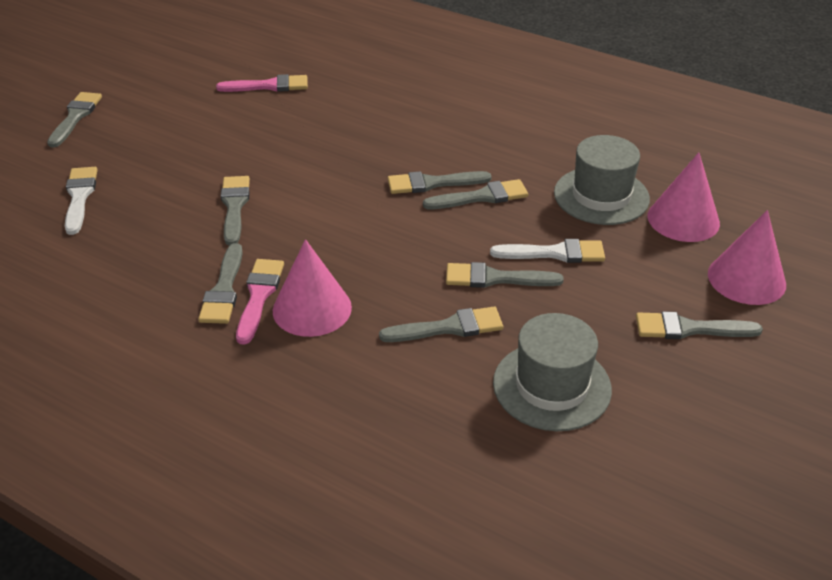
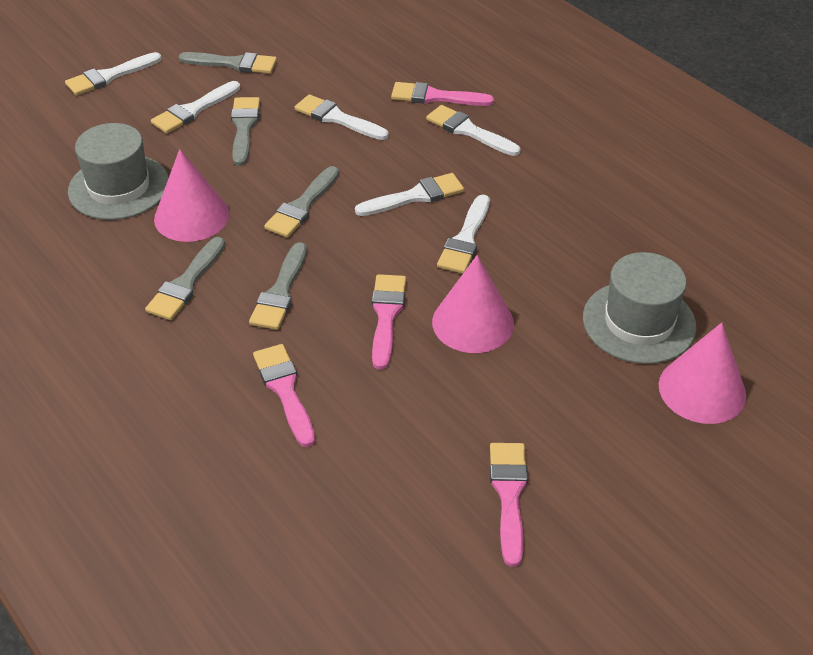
grey brush: [47,92,102,148] [198,243,243,324] [221,176,250,246] [379,307,503,342] [388,171,492,194] [423,179,528,209] [446,262,564,288] [636,311,763,339] = 8 -> [145,237,225,320] [179,52,277,74] [231,97,260,166] [249,242,307,330] [264,166,339,238] = 5
pink brush: [216,74,308,92] [236,259,284,345] = 2 -> [253,344,315,447] [372,274,406,370] [391,82,494,106] [490,443,528,567] = 4
white brush: [65,167,98,235] [490,239,605,263] = 2 -> [65,52,162,95] [151,81,240,134] [295,94,389,140] [355,173,464,216] [426,105,521,156] [437,195,490,273] = 6

